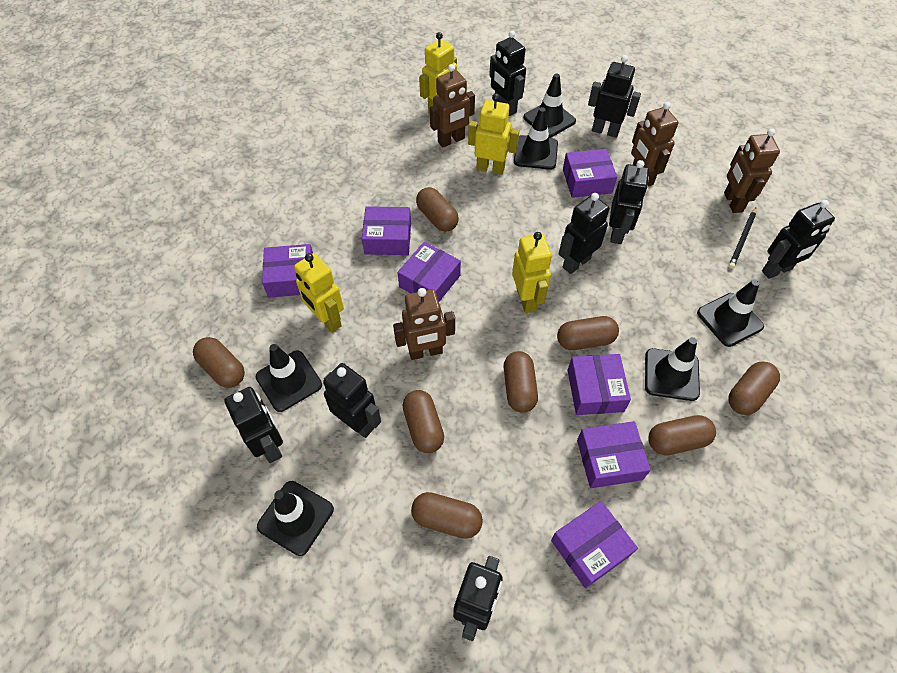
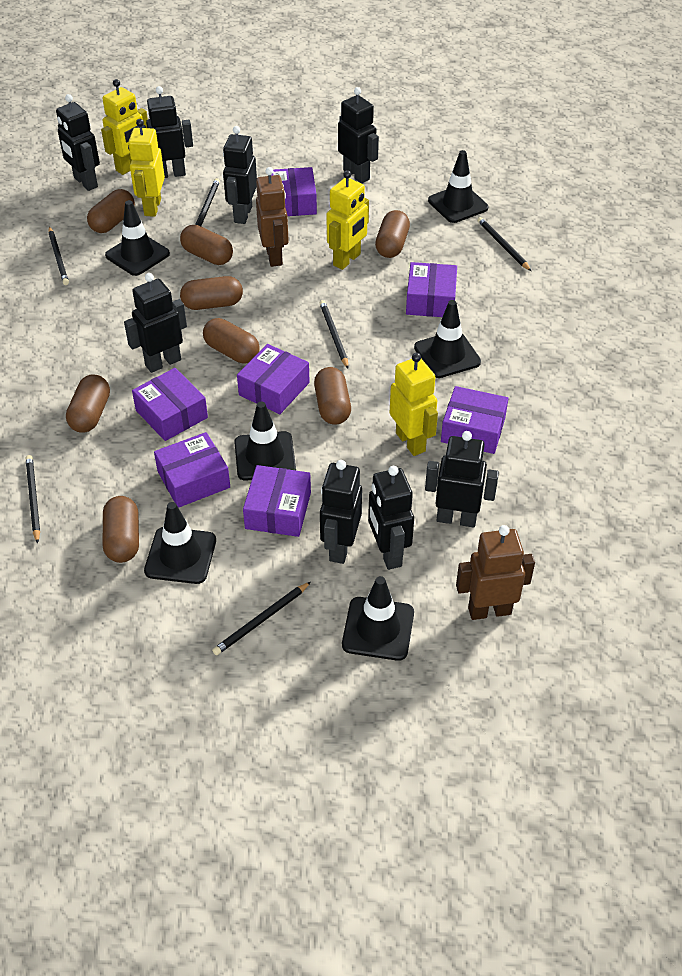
black pencil: [729,208,757,269] = 1 -> [26,455,40,544] [48,226,69,285] [195,178,220,226] [212,582,311,655] [319,300,348,369] [477,217,531,271] = 6
brown robot: [393,288,455,360] [430,64,475,148] [631,102,678,186] [724,128,780,213] = 4 -> [256,167,289,267] [456,525,535,620] = 2

